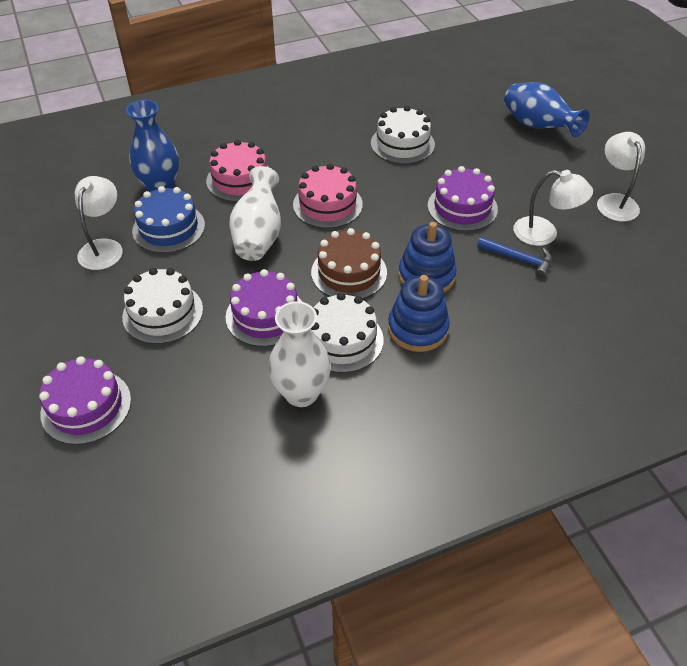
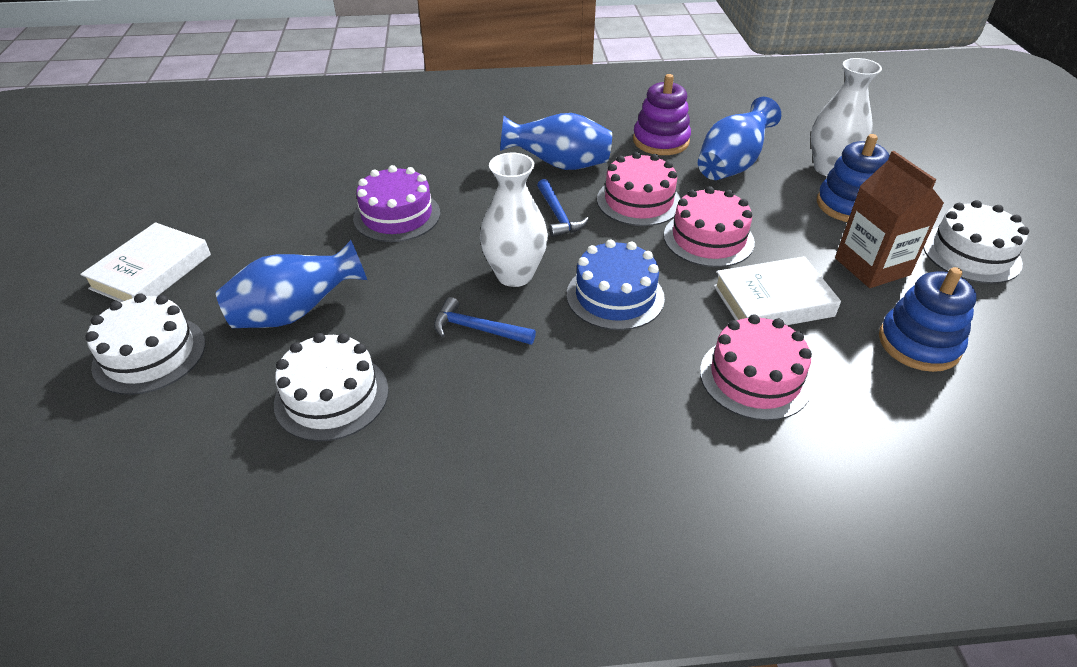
blue hammer: [477,237,552,278] = 1 -> [434,297,536,345] [537,179,589,237] = 2
blue vase: [126,100,179,192] [504,82,589,137] = 2 -> [216,240,367,328] [500,113,612,170] [698,97,781,180] = 3
brown cake: [311,228,387,299] = 1 -> none = 0
brown carton: none = 0 -> [835,151,944,288] = 1
pink cake: [206,140,269,202] [293,164,363,228] = 2 -> [597,152,681,226] [664,186,755,267] [700,314,812,421] = 3
purple cake: [39,356,131,445] [226,269,302,347] [428,166,498,231] = 3 -> [353,165,440,242] = 1
purple stacking toy: none = 0 -> [633,74,691,155] = 1
white book: none = 0 -> [80,222,211,302] [713,256,841,325] = 2
white lamp: [75,176,123,270] [513,170,593,246] [597,132,645,221] = 3 -> none = 0

